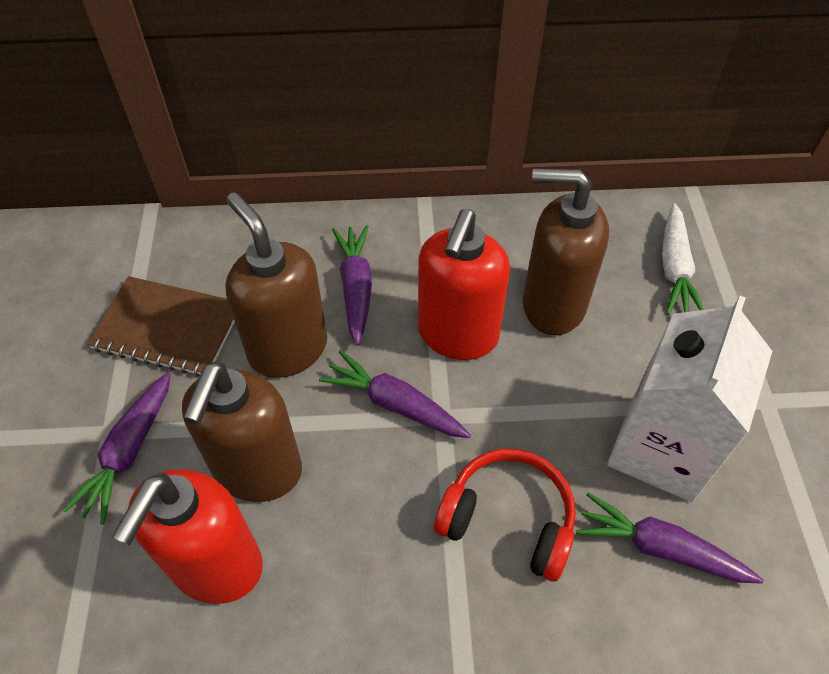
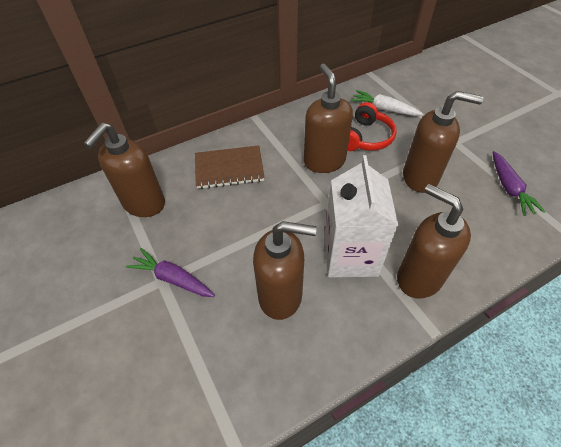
brown soap dispenser: [182,361,302,502] [226,192,327,378] [523,168,609,335] = 3 -> [84,123,165,217] [253,221,317,320] [304,64,353,173] [397,184,471,299] [403,91,483,193] = 5
purple carrot: [63,372,171,524] [319,350,471,438] [332,225,372,345] [576,492,764,584] = 4 -> [126,248,215,297] [493,151,545,216] = 2
red soap dispenser: [112,469,263,604] [418,209,510,360] = 2 -> none = 0

